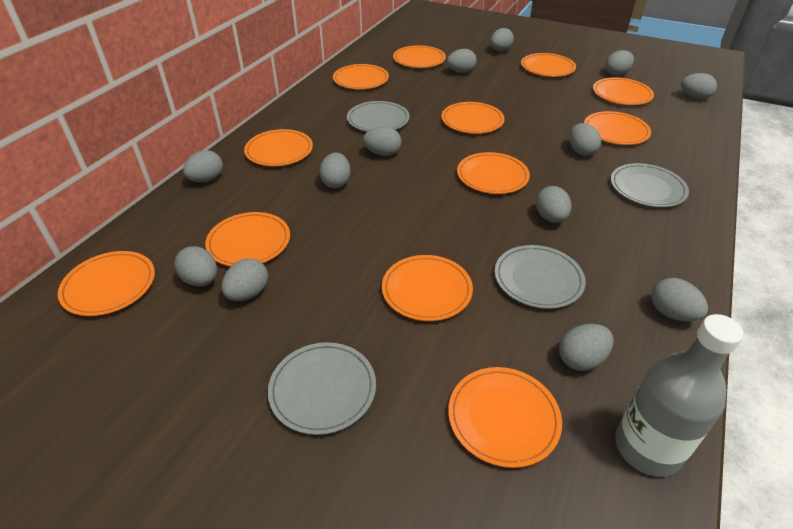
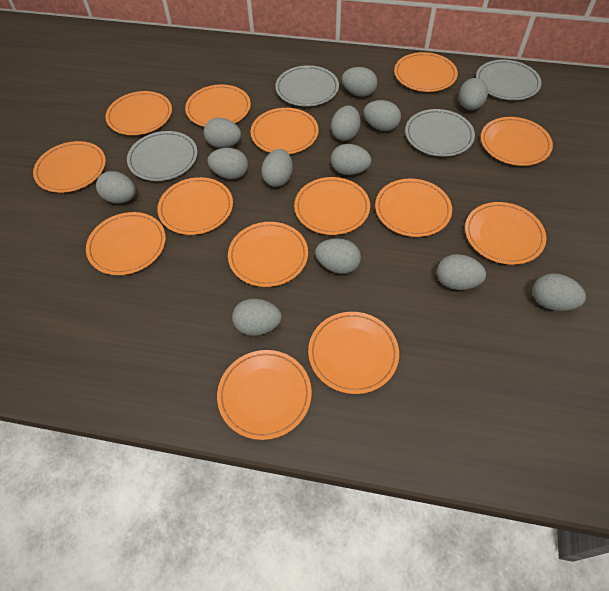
grey bottle: [615,314,744,477] = 1 -> none = 0
orange plate: [58,251,155,316] [205,212,290,267] [244,129,313,166] [333,64,389,89] [382,255,473,321] [393,45,446,68] [441,102,505,134] [448,367,562,468] [457,152,530,194] [521,53,576,77] [584,111,651,145] [593,77,654,105] = 12 -> [33,141,106,193] [86,212,166,275] [106,91,172,135] [157,177,233,235] [185,85,251,127] [217,350,312,440] [228,222,308,287] [251,108,319,154] [294,177,370,235] [308,312,399,394] [375,179,452,237] [394,52,458,92] [465,202,547,265] [481,117,553,166] = 14

